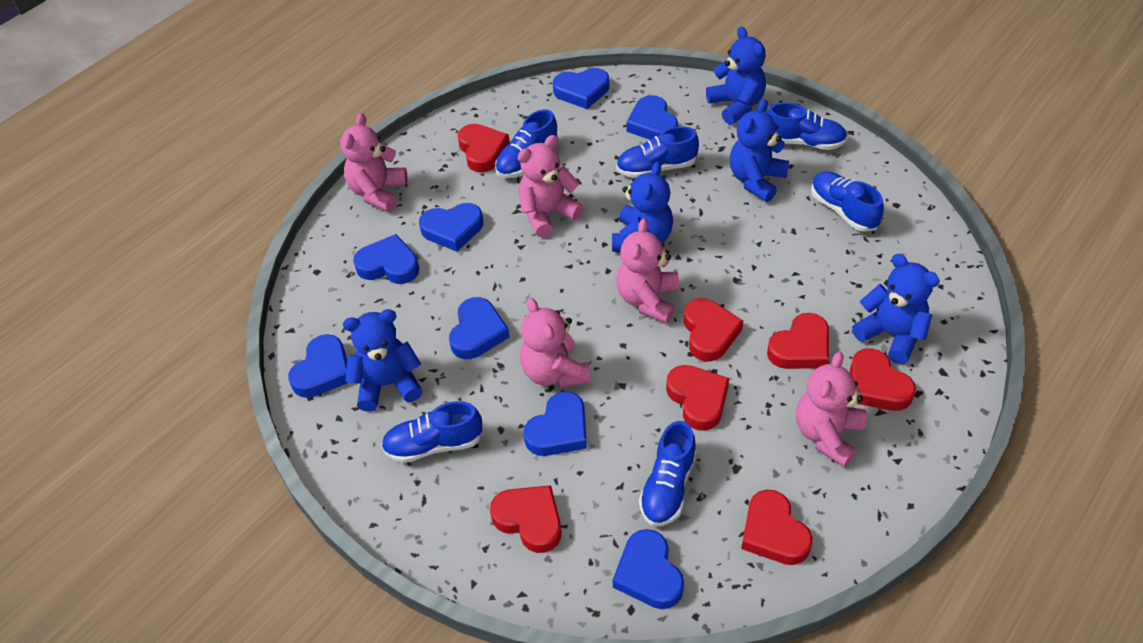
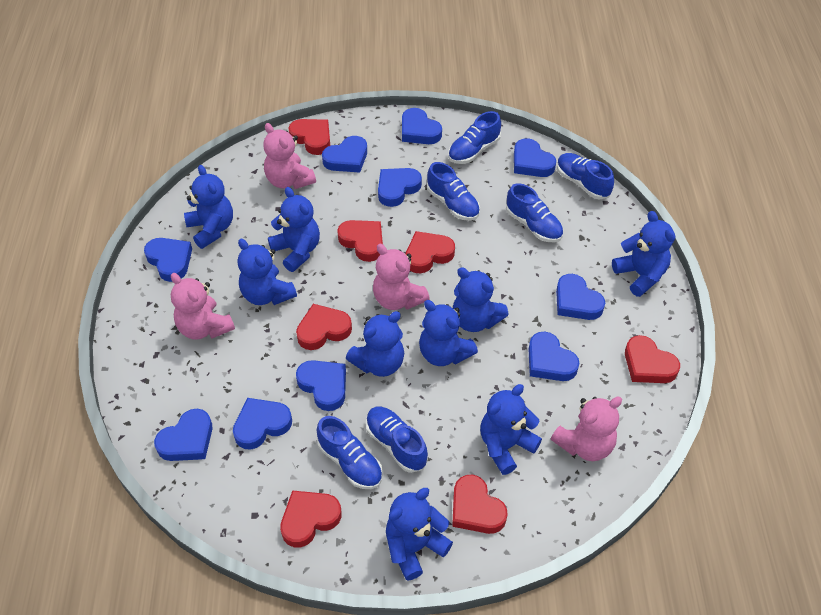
blue heart: [288,334,348,398] [353,234,419,284] [419,203,483,252] [449,297,510,359] [523,392,587,456] [553,68,609,109] [613,529,684,609] [627,95,678,140] = 8 -> [144,238,192,282] [154,409,212,461] [233,398,292,450] [296,360,346,411] [322,136,367,173] [378,168,422,207] [402,108,442,144] [514,138,556,177] [528,332,580,381] [556,274,605,320] = 10
blue teddy bear: [343,309,423,412] [612,162,673,252] [706,26,766,125] [730,99,789,202] [852,254,940,364] = 5 -> [184,165,233,249] [238,239,297,305] [268,187,320,272] [346,311,404,377] [386,488,453,581] [419,300,478,366] [453,267,509,332] [480,384,542,475] [612,211,675,297] = 9
pink teddy bear: [340,113,407,212] [518,135,584,237] [520,298,591,388] [616,218,679,323] [796,352,866,467] = 5 -> [171,273,235,340] [263,123,316,189] [373,244,430,310] [551,397,622,461] = 4

